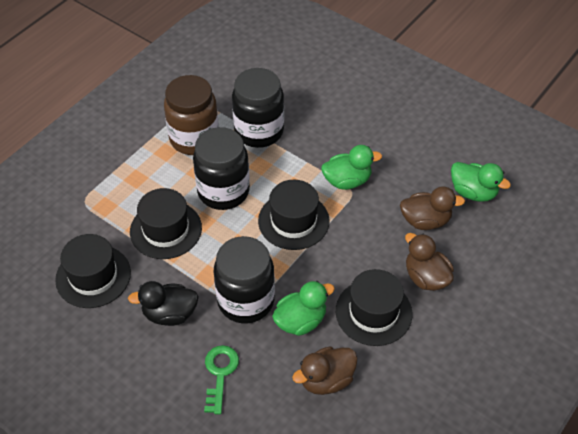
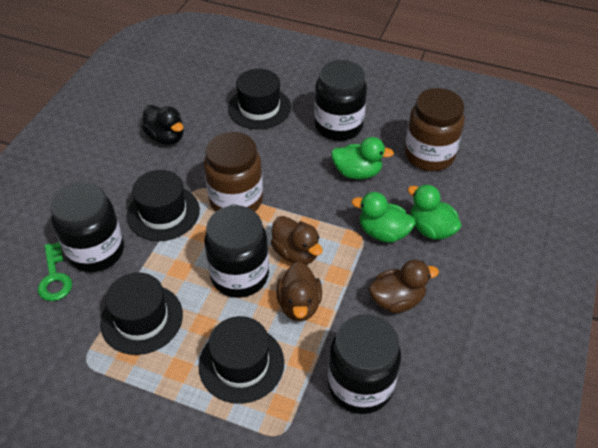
black jar: [193,127,250,210] [214,236,275,323] [232,68,284,148] = 3 -> [50,182,124,272] [204,205,269,298] [314,60,367,141] [328,314,401,414] = 4
brown jar: [164,75,219,155] = 1 -> [204,132,263,212] [405,88,465,171] = 2

